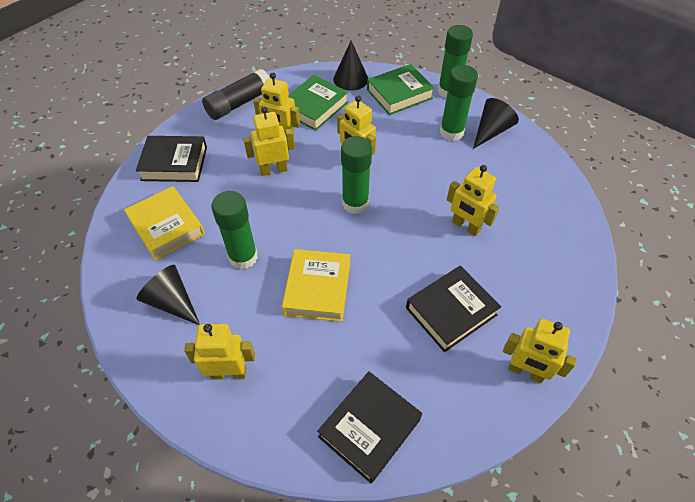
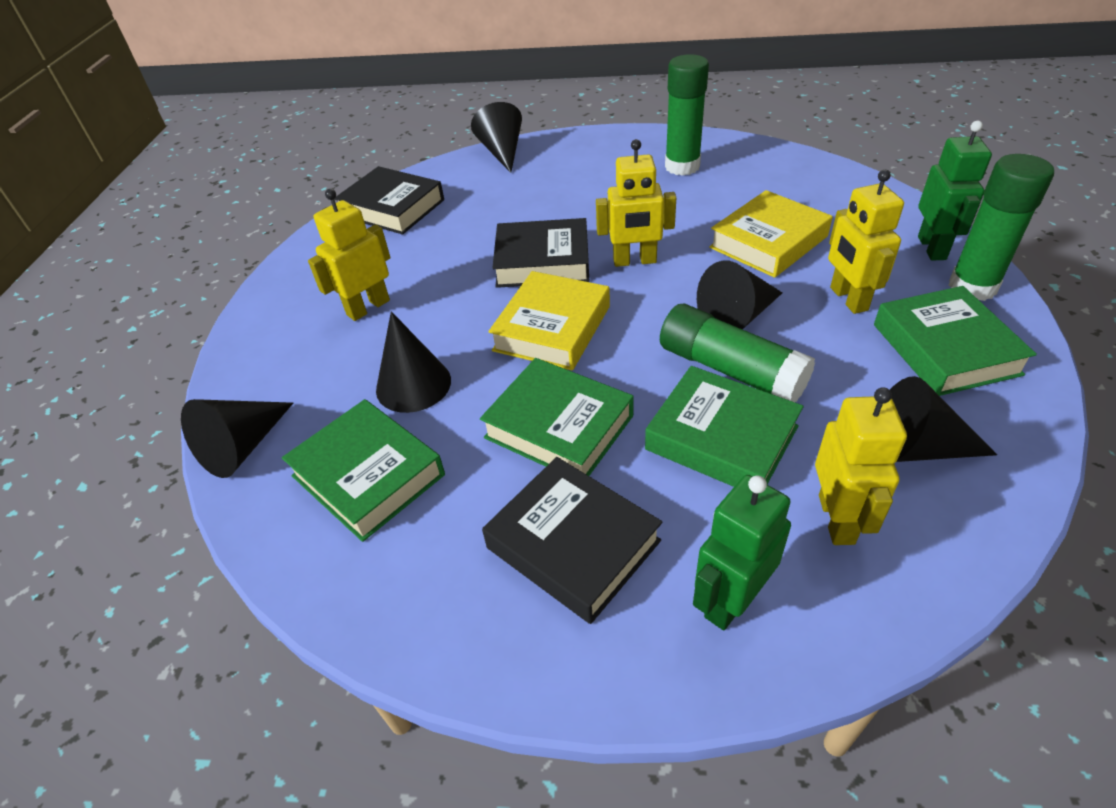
black cone: [136,265,200,325] [333,41,368,91] [473,98,519,149] = 3 -> [181,399,293,478] [376,311,451,413] [471,102,522,173] [697,260,782,329] [890,376,997,462] = 5
black glue stick: [202,69,269,120] = 1 -> none = 0
green book: [288,75,348,131] [367,64,435,115] = 2 -> [282,399,445,542] [480,358,634,476] [645,366,804,487] [874,286,1037,396] = 4
green glue stick: [211,191,258,269] [341,136,372,214] [438,25,473,99] [440,65,478,141] = 4 -> [660,304,815,402] [665,54,709,176] [948,154,1054,301] = 3
green robot: none = 0 -> [693,475,791,630] [918,121,992,261] = 2
yellow robot: [184,324,255,380] [243,107,295,176] [253,73,300,136] [337,95,376,155] [447,165,499,236] [503,318,577,383] = 6 -> [308,189,390,321] [596,139,676,267] [815,387,907,545] [828,170,904,314] = 4

